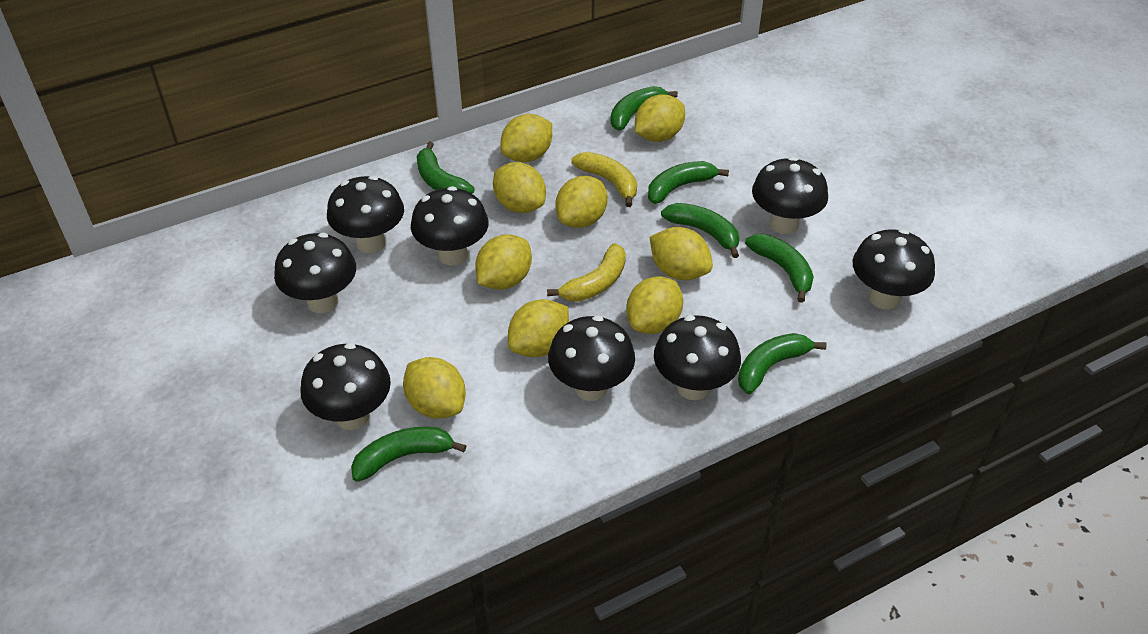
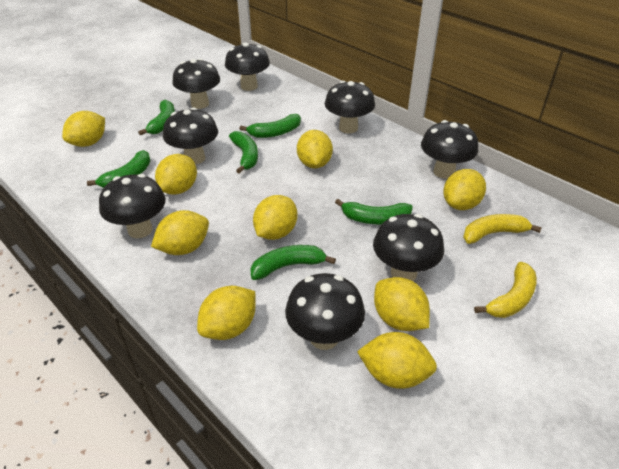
green banana: [351,427,466,482] [417,142,474,194] [610,86,678,131] [648,161,729,204] [661,203,739,258] [738,333,827,394] [745,234,814,303] = 7 -> [87,150,151,188] [138,100,175,135] [229,131,258,174] [239,114,301,138] [250,245,336,280] [335,199,413,224] = 6

